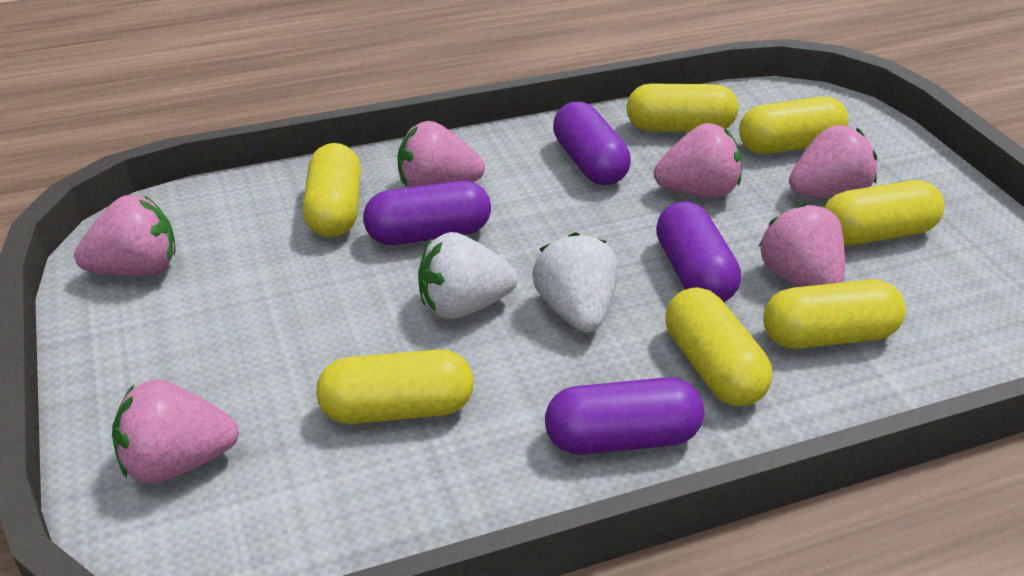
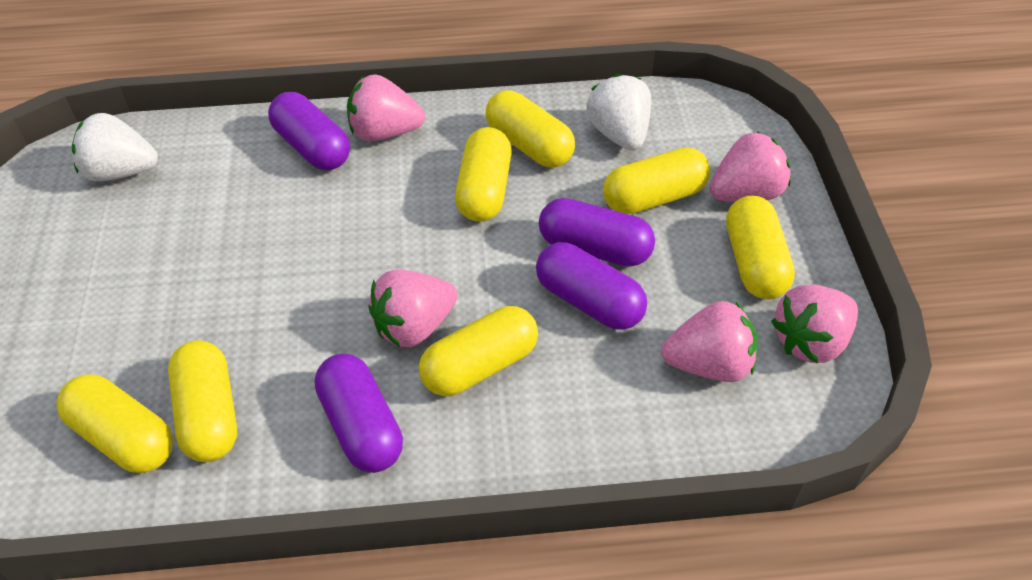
pink strawberry: [74,195,176,276] [112,380,239,483] [397,121,485,188] [654,123,742,198] [758,203,845,287] [789,125,877,198] = 6 -> [347,74,425,141] [368,270,458,347] [661,301,758,382] [709,131,791,202] [771,284,858,364] = 5

